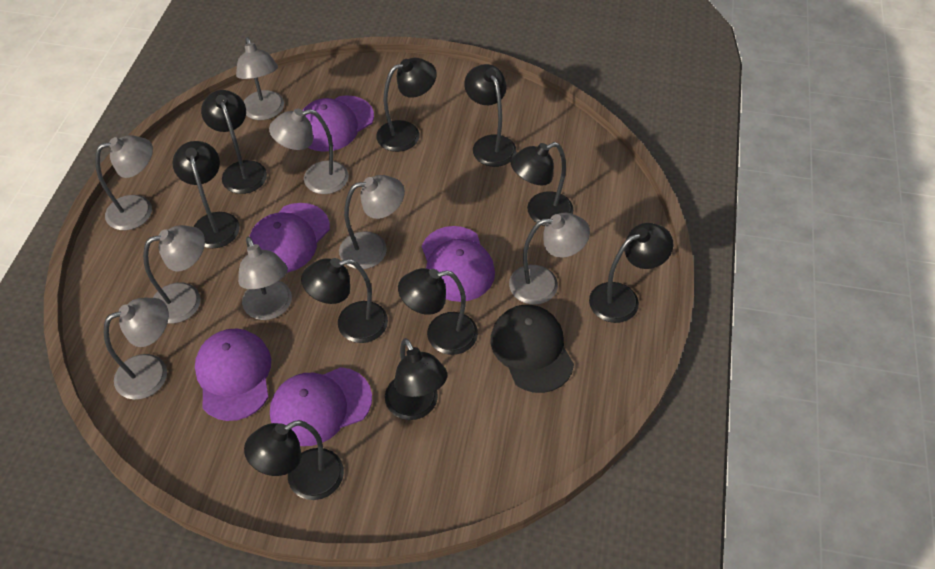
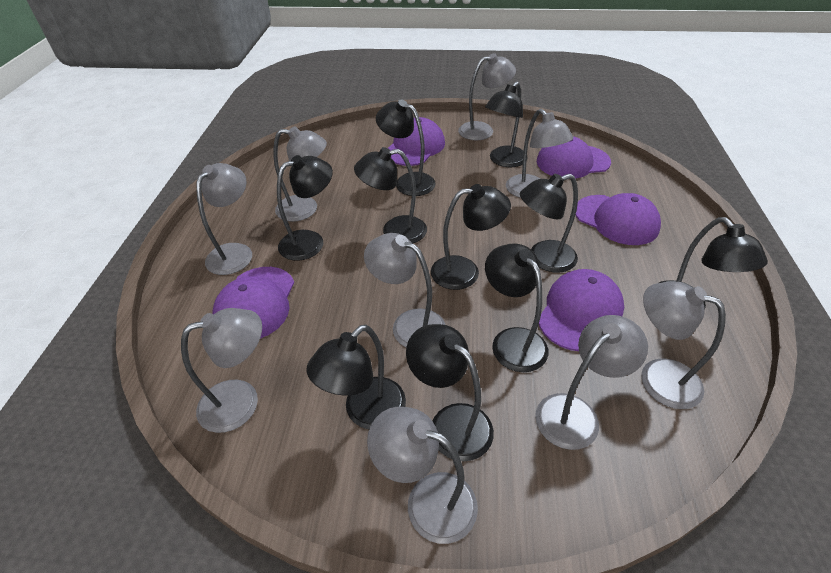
black cap: [491,305,574,393] = 1 -> none = 0
grey lamp: [95,135,153,230] [104,298,169,400] [143,225,205,323] [236,37,284,120] [238,237,292,320] [269,109,349,194] [339,175,405,269] [509,213,590,305] = 8 -> [181,308,262,433] [196,163,252,275] [273,126,327,222] [364,233,445,347] [367,407,478,544] [458,53,516,140] [506,109,573,198] [535,315,648,450] [641,281,726,409] = 9

